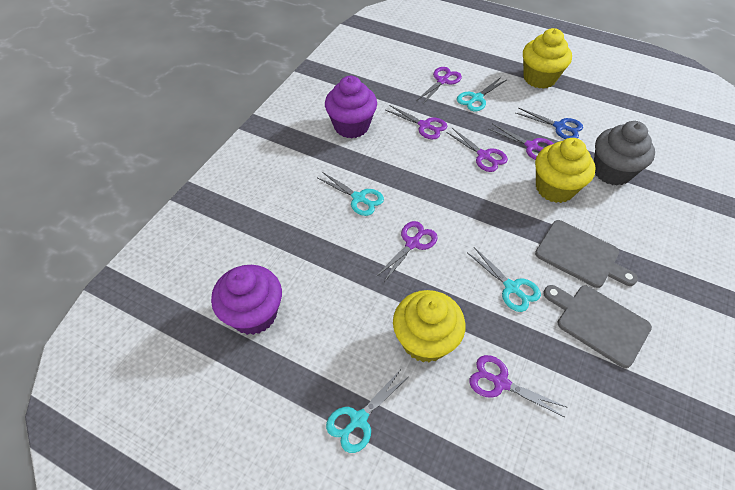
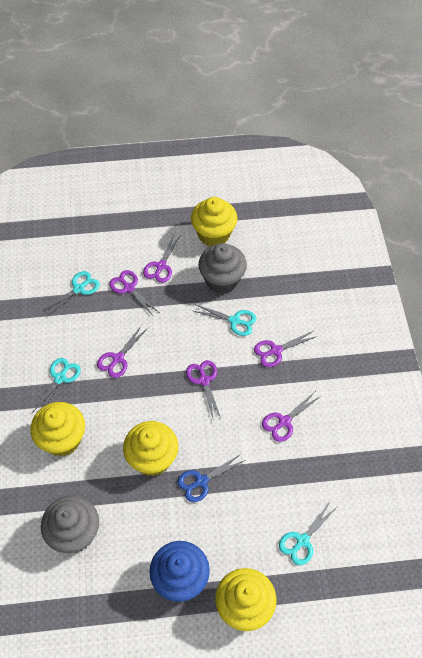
blue cupcake: none = 0 -> [149,541,210,602] = 1
grey cupcake: [594,121,655,186] = 1 -> [41,496,99,553] [198,243,247,294] = 2
grey cutting board: [535,220,638,288] [543,285,652,368] = 2 -> none = 0
purple cupcake: [211,265,282,335] [325,76,377,138] = 2 -> none = 0
yellow cupcake: [393,290,465,363] [523,28,572,89] [535,138,596,203] = 3 -> [30,402,85,457] [123,421,178,476] [191,197,237,246] [215,568,276,631] = 4

